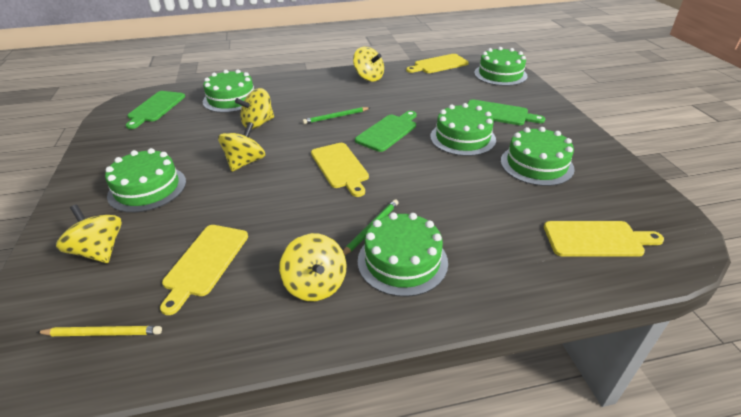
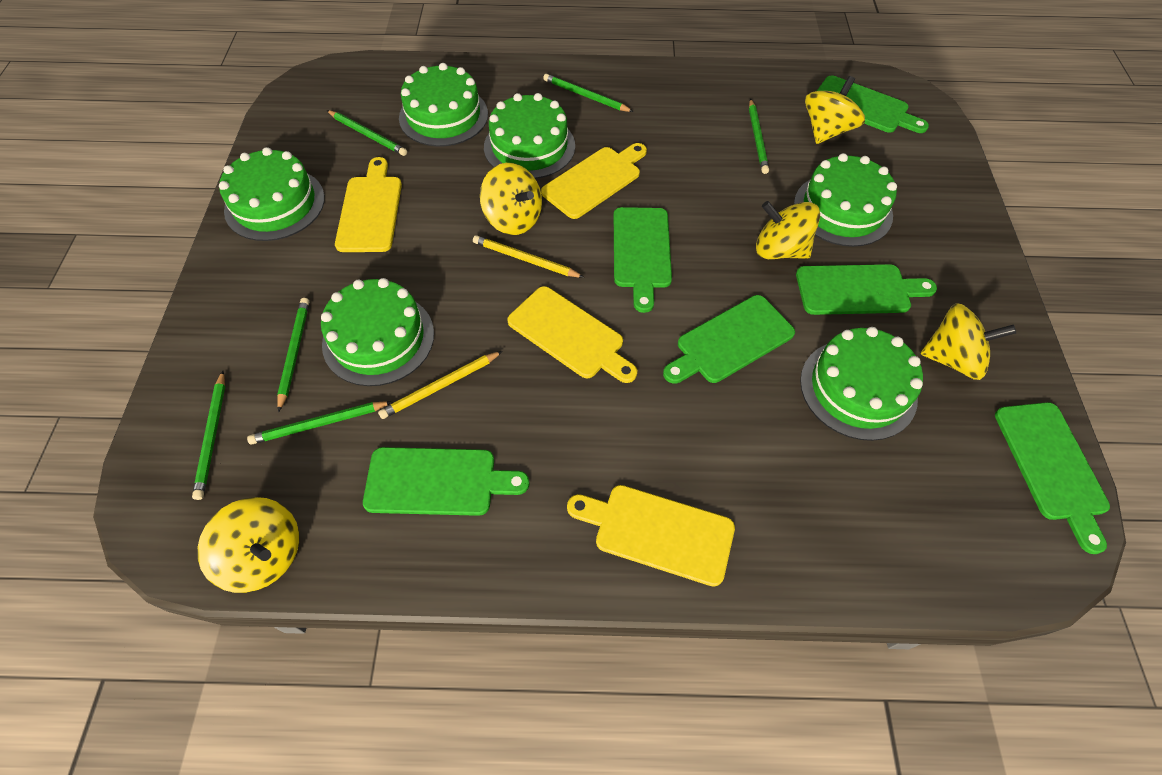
green cutting board: [126,91,185,129] [355,111,416,152] [467,99,545,125] = 3 -> [363,447,529,516] [614,207,672,313] [663,295,795,384] [796,264,937,315] [817,76,929,133] [995,402,1110,554] = 6
green pencil: [303,107,370,124] [343,199,398,255] = 2 -> [192,371,225,500] [247,401,392,445] [277,298,309,412] [327,110,407,156] [543,74,633,112] [749,99,769,174] = 6
yellow pencil: [37,326,162,336] = 1 -> [378,351,503,419] [473,235,584,278] = 2

